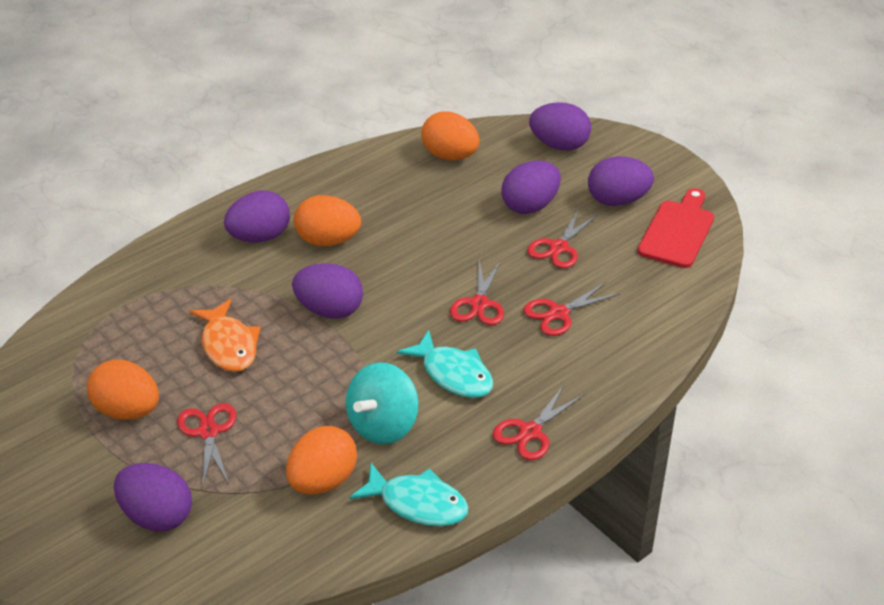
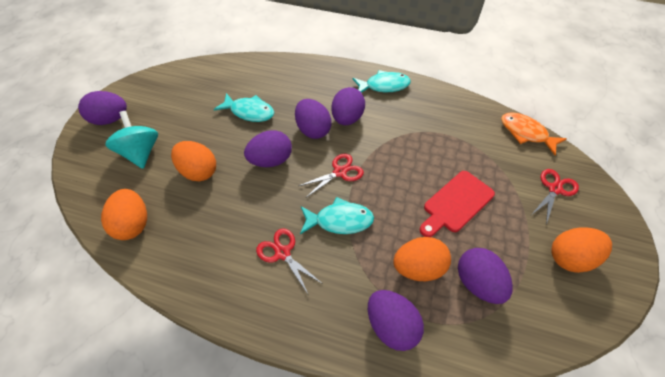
red scissors: [177,403,236,486] [450,260,504,325] [493,385,584,460] [523,282,620,336] [527,209,598,269] = 5 -> [256,228,323,294] [299,154,364,197] [531,169,579,225] = 3
turquoise fish: [349,463,469,526] [397,330,493,398] = 2 -> [214,93,274,122] [300,197,374,234] [353,70,411,93] = 3

